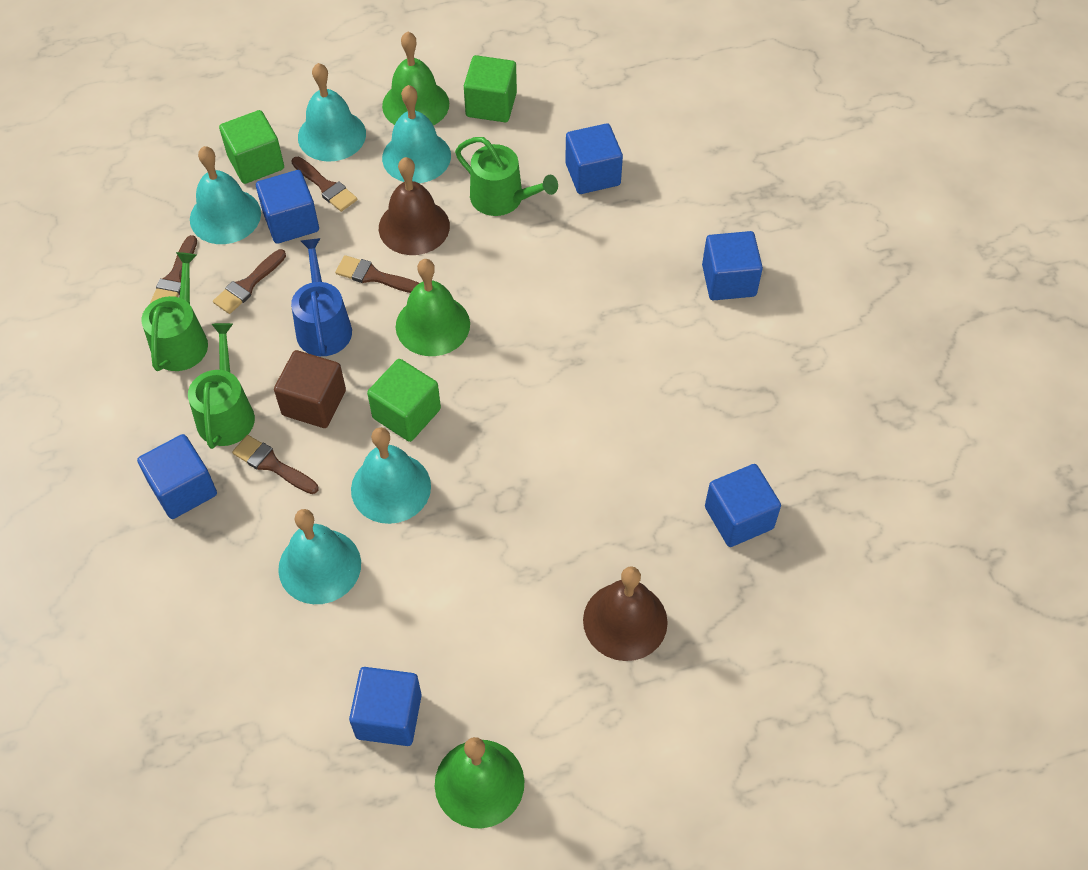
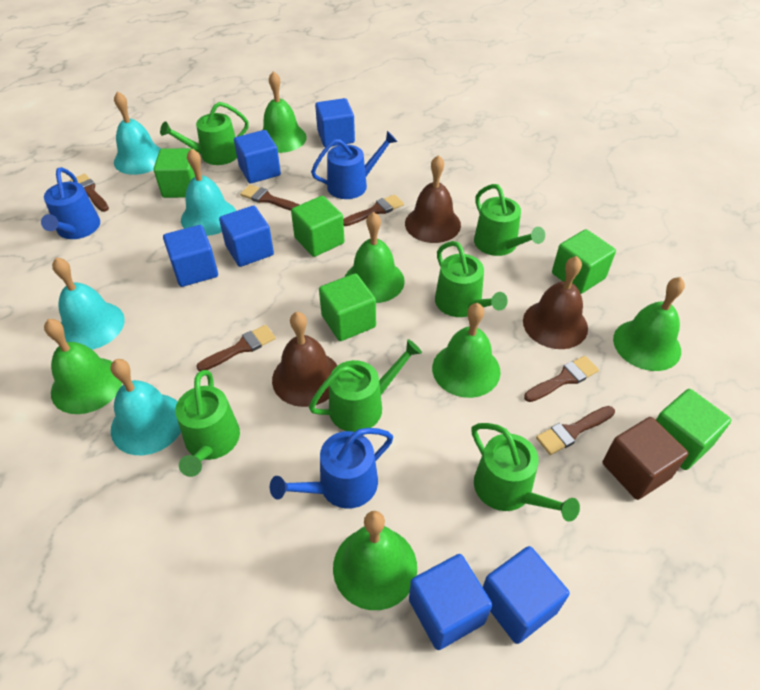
blue watering can: [291,238,352,356] = 1 -> [41,167,100,239] [270,428,393,509] [311,131,397,199] = 3
brown bell: [379,157,450,255] [583,566,668,661] = 2 -> [272,312,338,407] [405,155,461,243] [523,256,588,349] = 3
brown brush: [150,235,197,304] [213,249,286,314] [232,435,318,494] [291,157,357,212] [335,255,419,293] = 5 -> [70,174,109,212] [196,325,276,371] [240,185,299,211] [343,194,404,226] [524,356,599,402] [536,406,615,455] = 6
green bell: [382,31,449,126] [396,259,470,356] [435,737,524,828] = 3 -> [44,319,122,414] [263,71,307,153] [333,511,417,610] [345,212,405,303] [432,303,501,398] [613,277,685,371] = 6
green cube: [219,110,284,184] [367,359,441,442] [464,55,517,122] = 3 -> [154,148,195,198] [291,196,344,257] [319,273,376,341] [552,229,616,294] [656,389,731,470] = 5
green watering can: [142,252,208,371] [188,323,255,449] [455,137,558,216] = 3 -> [160,102,249,165] [175,370,240,477] [309,339,422,432] [435,241,508,317] [472,423,580,522] [474,184,545,256] = 6
turquoise bell: [190,146,261,244] [278,509,361,604] [298,63,366,162] [351,427,431,524] [382,85,451,183] = 5 -> [52,257,125,350] [111,359,181,455] [114,91,161,175] [181,148,236,236] = 4

